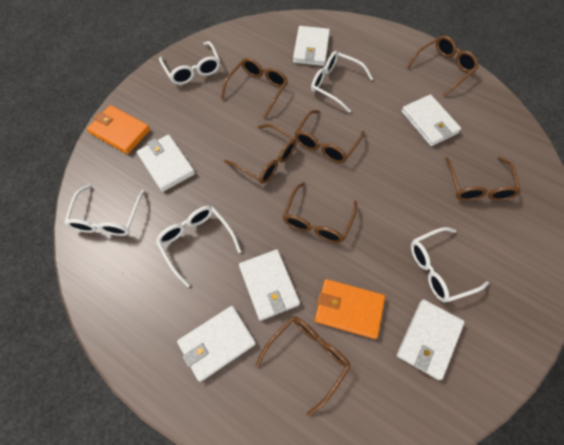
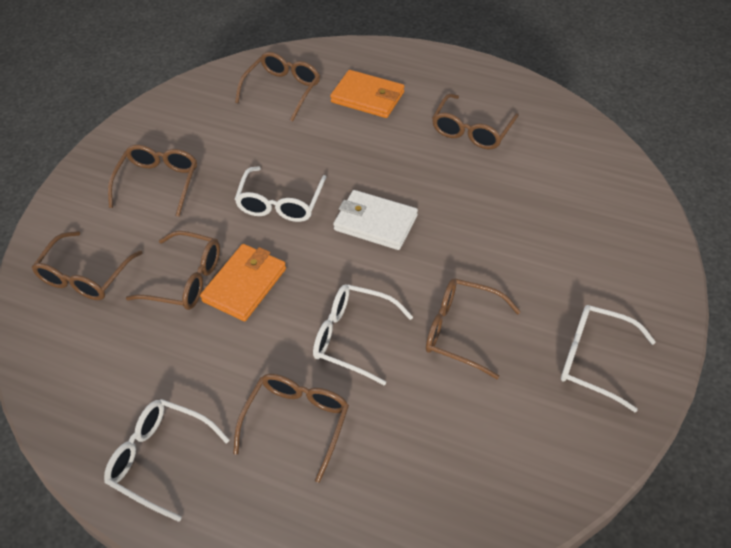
white glasses: [64,185,145,236] [156,206,242,287] [159,41,220,85] [311,51,373,113] [411,227,489,302] = 5 -> [104,399,230,522] [234,166,326,222] [313,284,413,385] [561,305,656,413] = 4
white wallet: [137,135,195,192] [177,306,256,382] [239,249,300,321] [293,26,330,66] [397,300,465,380] [401,94,461,146] = 6 -> [333,190,418,250] = 1

